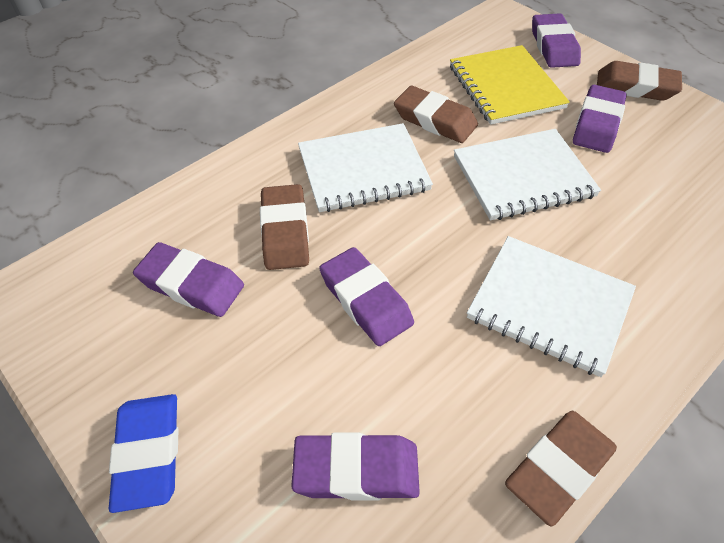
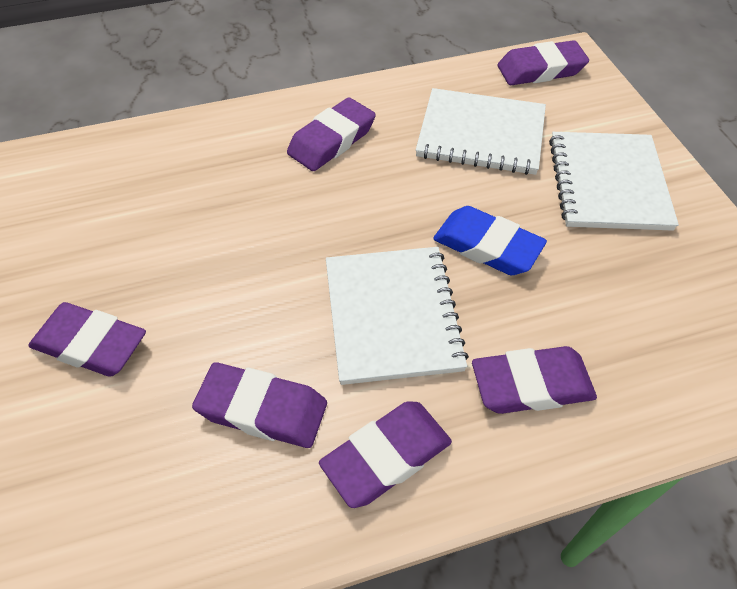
brown eraser: [260,184,309,270] [394,86,478,143] [505,411,617,526] [597,61,682,101] = 4 -> none = 0
purple eraser: [133,242,244,317] [291,433,420,501] [319,247,414,346] [532,13,581,68] [573,85,627,153] = 5 -> [29,302,146,377] [192,362,327,448] [287,97,376,171] [319,401,452,508] [472,346,597,414] [498,40,589,85] = 6
yellow notebook: [450,45,570,125] = 1 -> none = 0

